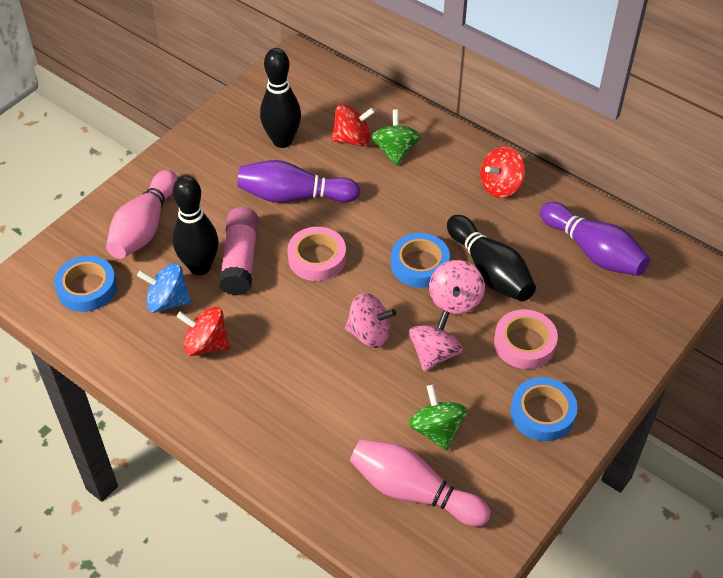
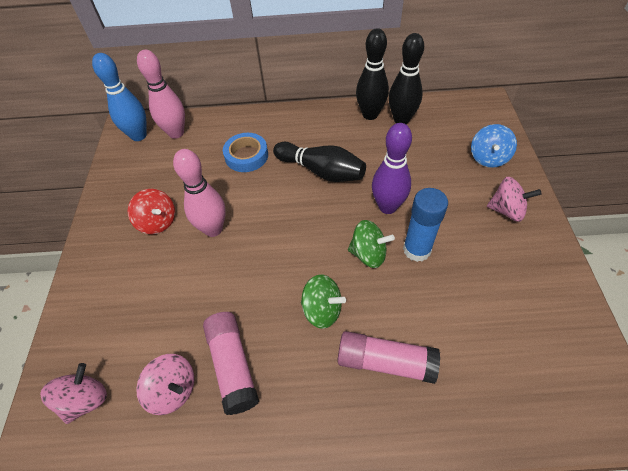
blue bowling pin: none = 0 -> [92,53,147,141] = 1
blue glue stick: none = 0 -> [403,188,448,262] = 1
blue tape: [54,256,117,312] [391,233,450,288] [510,377,577,441] = 3 -> [223,133,268,172] = 1
pink glue stick: [219,207,259,296] = 1 -> [203,312,259,415] [337,331,440,384] = 2
pink tape: [287,227,346,281] [494,309,558,369] = 2 -> none = 0
purple bowling pin: [237,160,360,203] [540,202,650,276] = 2 -> [372,123,412,214] = 1
red spinning top: [177,307,230,356] [331,104,375,146] [480,147,525,198] = 3 -> [128,189,175,234] = 1

